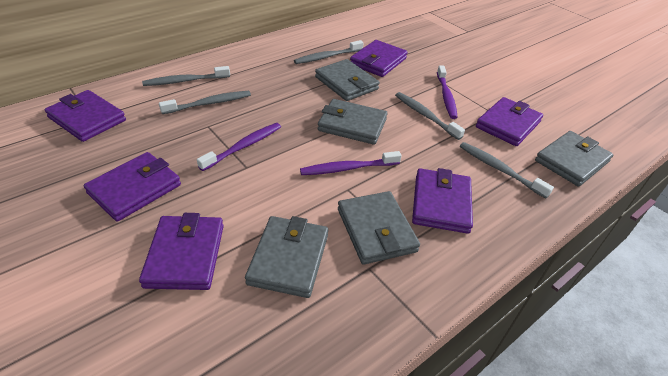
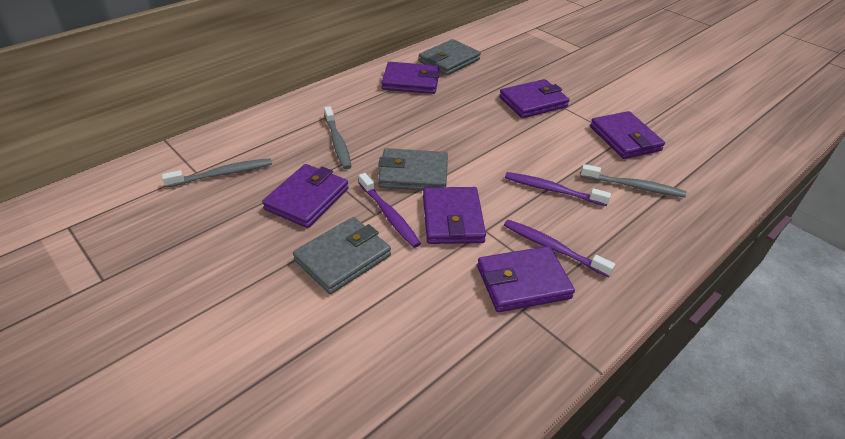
grey toothbrush: [142,66,230,86] [159,91,251,114] [294,40,363,64] [395,92,465,140] [460,142,554,198] = 5 -> [162,158,272,187] [324,106,351,169] [581,164,686,198] = 3
grey wallet: [245,216,328,298] [315,59,380,101] [318,99,388,145] [338,191,420,264] [535,131,613,187] = 5 -> [293,217,391,294] [378,148,448,190] [419,39,481,76] = 3

